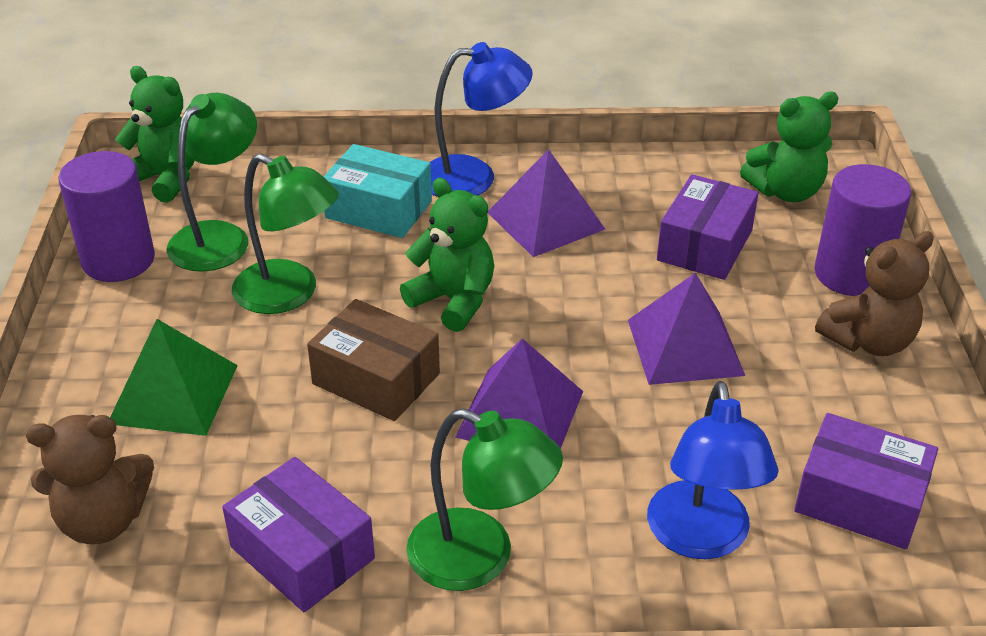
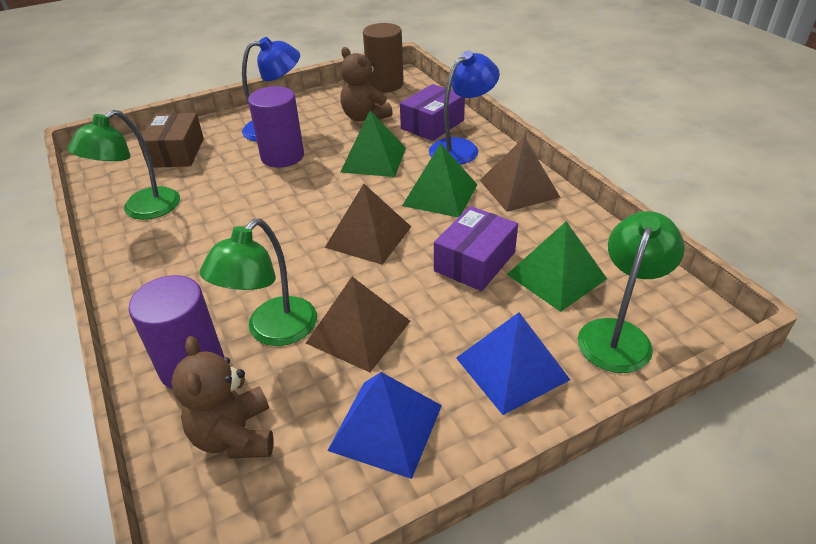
blue pyramid: none = 0 -> [327,372,442,479] [456,312,570,415] = 2
brown cylinder: none = 0 -> [363,23,404,93] = 1
brown pyramid: none = 0 -> [306,277,410,372] [325,184,411,265] [480,137,561,212] = 3
green pyramid: [110,319,238,436] = 1 -> [340,111,406,177] [402,143,477,217] [507,221,607,312] = 3
green teddy bear: [115,66,195,203] [400,178,494,332] [740,92,838,202] = 3 -> none = 0
purple box: [222,457,375,612] [657,174,759,280] [794,413,938,549] = 3 -> [400,84,465,141] [434,206,518,291] = 2
purple pyramid: [455,338,583,449] [488,149,606,257] [628,273,745,385] = 3 -> none = 0
turquoise box: [323,144,432,238] = 1 -> none = 0

